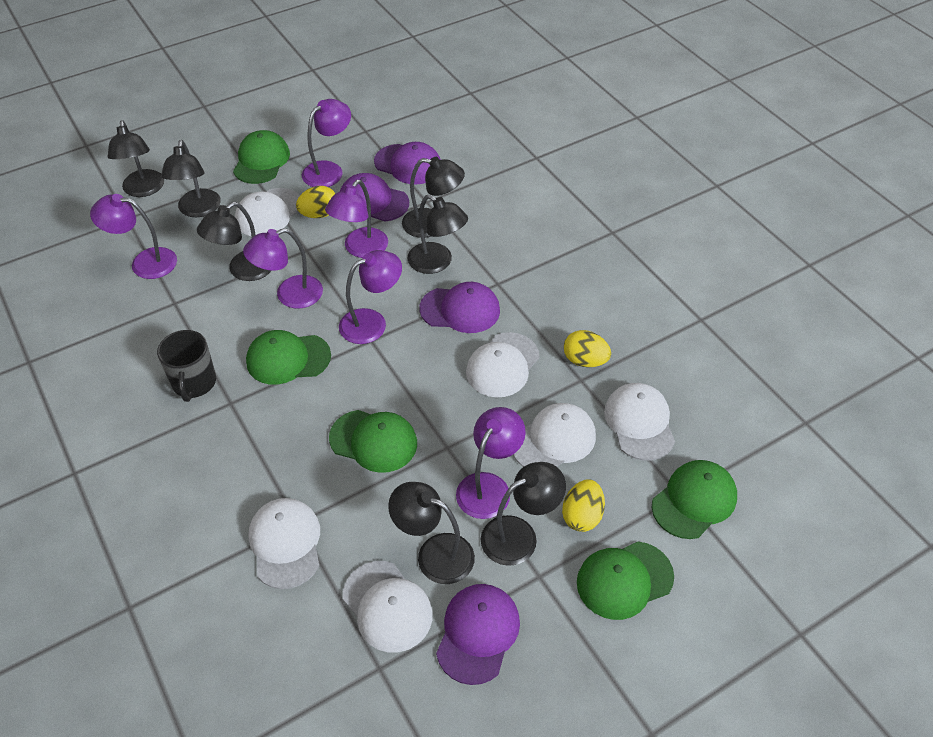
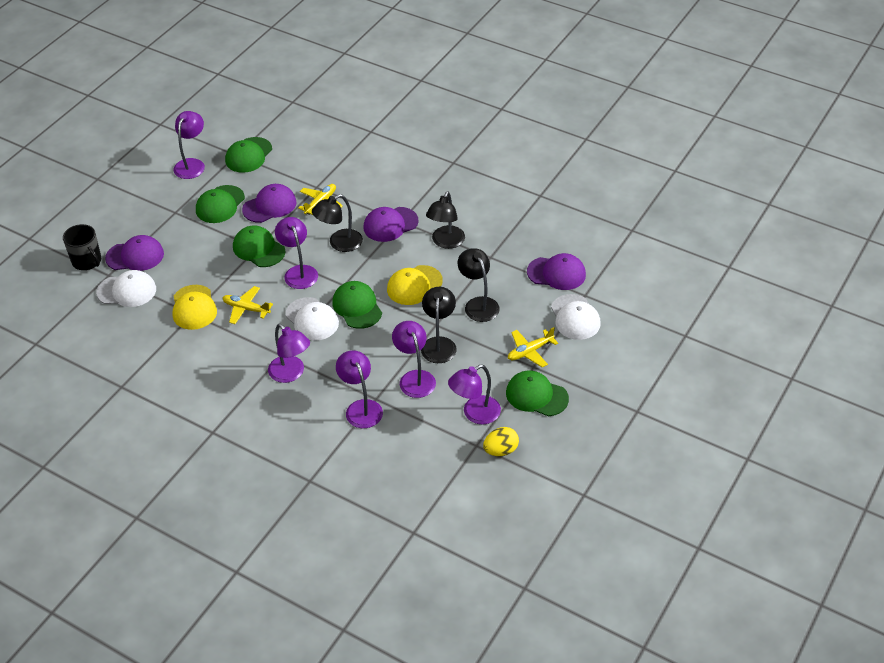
black lamp: [108,120,164,197] [161,140,221,217] [197,202,272,281] [388,482,475,584] [402,157,465,238] [407,195,468,274] [481,462,566,566] = 7 -> [312,194,363,252] [421,287,457,363] [426,191,465,249] [457,248,500,322] = 4
white cap: [235,188,300,236] [248,498,320,589] [343,561,433,653] [466,332,540,397] [513,403,596,467] [604,383,675,461] = 6 -> [96,270,156,307] [285,297,339,341] [551,294,600,340] = 3
yellow cap: none = 0 -> [172,285,217,330] [387,265,443,305] = 2
yellow egg: [296,186,335,218] [562,480,605,532] [564,330,611,367] = 3 -> [483,427,519,456] = 1
yellow plane: none = 0 -> [223,286,273,324] [298,184,342,215] [508,327,558,367] = 3

